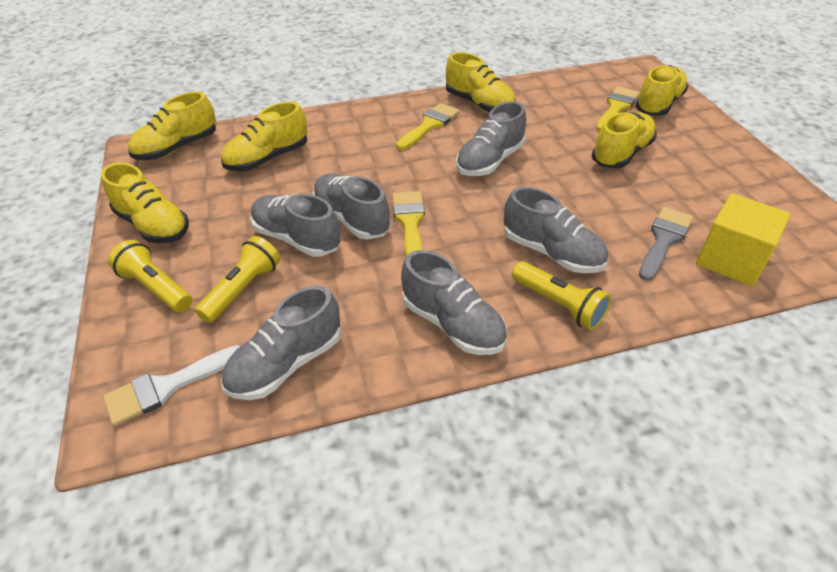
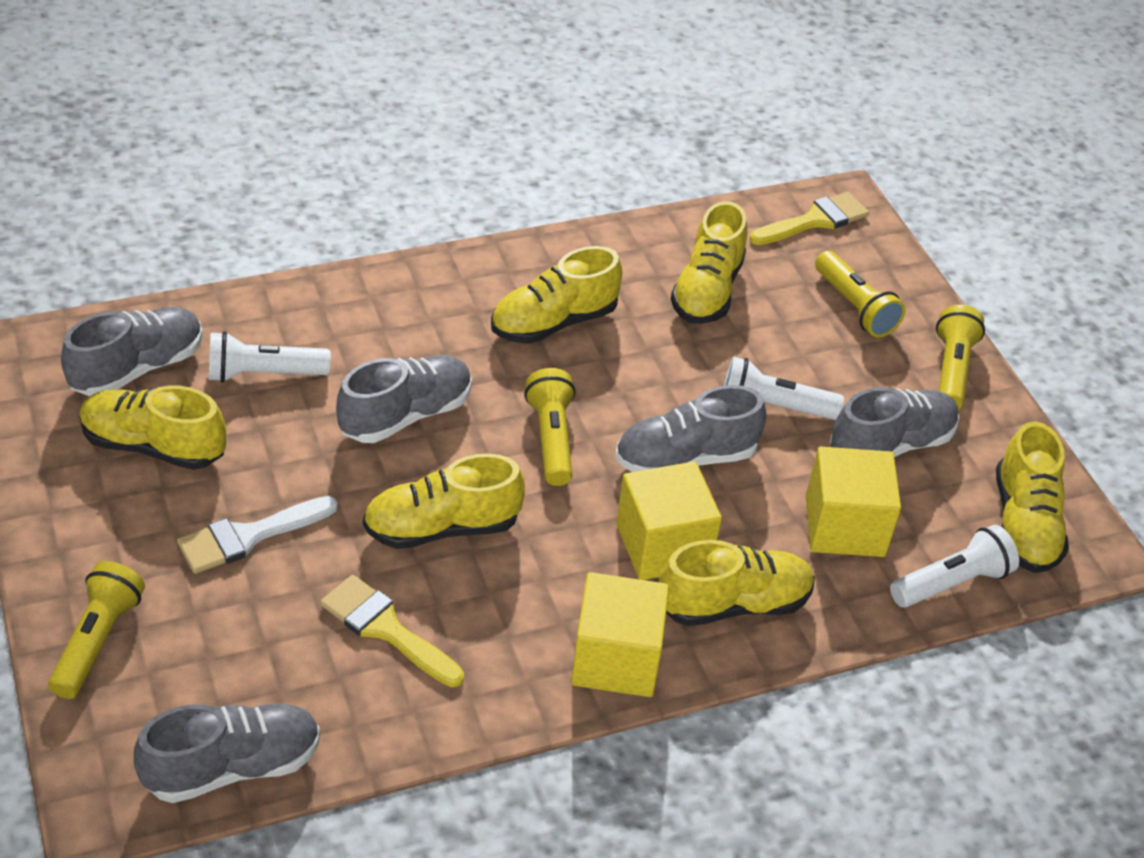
grey brush: [639,207,693,281] = 1 -> none = 0
grey shoe: [221,286,341,400] [250,194,341,257] [313,173,391,240] [401,250,507,355] [456,101,526,176] [504,187,608,273] = 6 -> [61,307,203,396] [134,704,320,803] [336,355,472,443] [615,385,766,472] [830,387,959,457] = 5
white flashlight: none = 0 -> [209,331,331,383] [724,357,844,420] [890,525,1019,608] = 3
yellow brush: [393,191,425,256] [396,103,460,150] [596,86,639,131] = 3 -> [320,575,464,687] [750,192,869,245] = 2
yellow cube: [696,193,791,286] = 1 -> [571,572,669,697] [616,461,722,580] [806,447,901,557] = 3
yellow flashlight: [108,240,192,313] [195,236,280,323] [512,261,612,331] = 3 -> [48,561,145,699] [524,368,576,486] [815,251,906,337] [936,305,985,410] = 4

